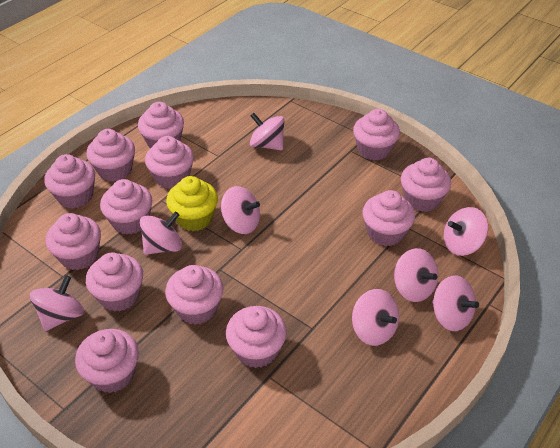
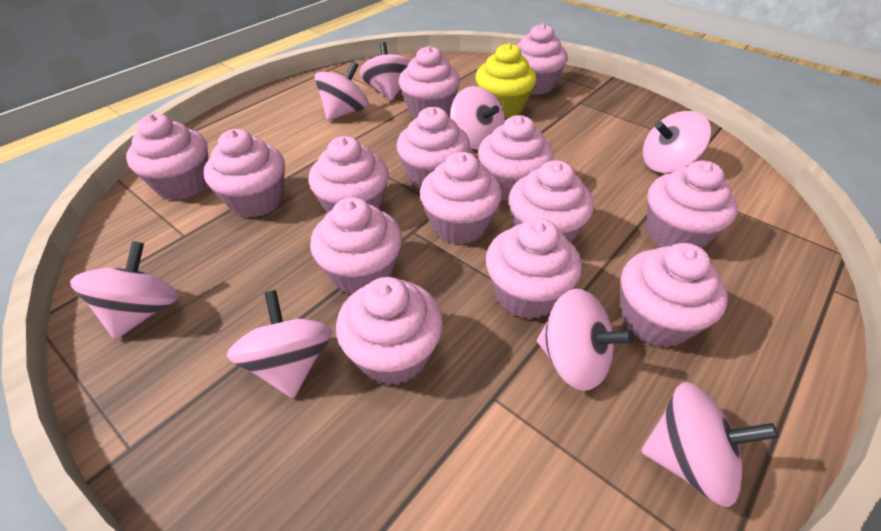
pink cupcake: [44,154,95,208] [46,213,101,270] [75,329,139,393] [86,252,143,312] [87,129,135,182] [100,179,152,235] [138,102,184,148] [145,136,194,189] [165,265,224,325] [226,306,287,368] [353,109,400,161] [362,190,415,246] [401,158,451,212] = 13 -> [126,114,208,200] [204,129,285,218] [309,136,389,213] [310,197,402,294] [336,277,443,385] [396,107,470,189] [399,46,460,118] [420,152,502,244] [478,115,554,201] [486,218,582,319] [509,160,594,243] [516,23,568,95] [621,243,728,347] [647,160,738,248] = 14

